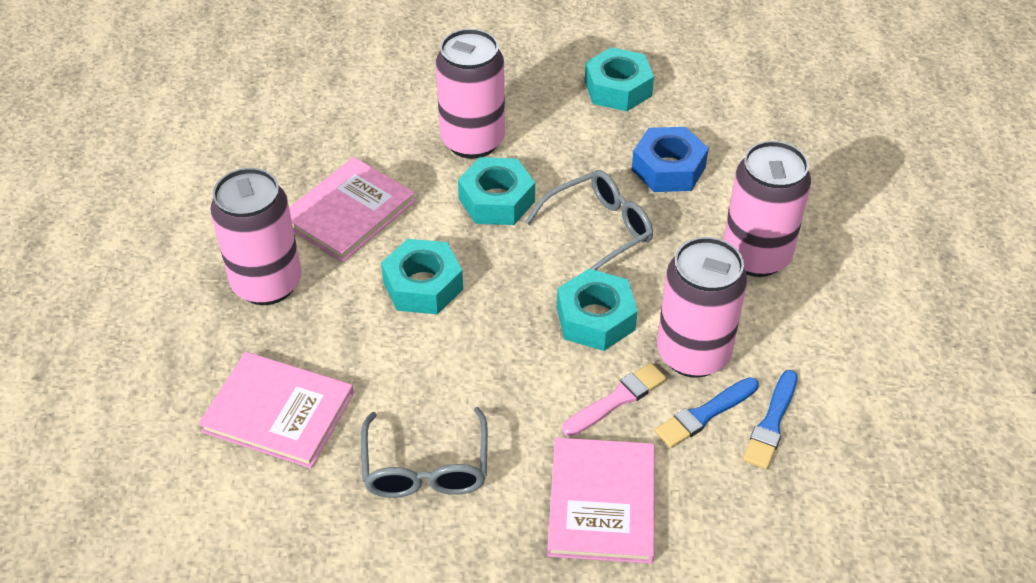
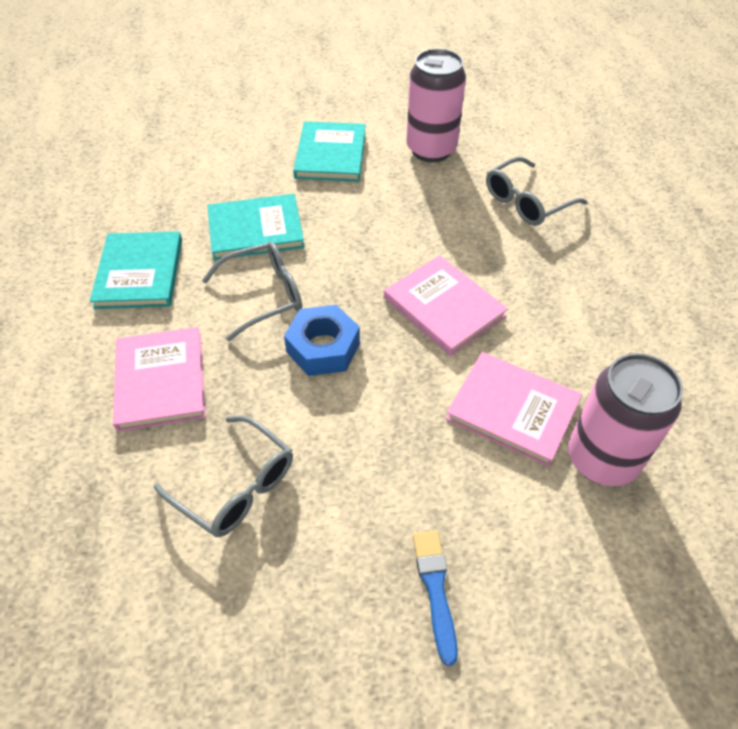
blue brush: [655,377,759,448] [743,370,798,469] = 2 -> [413,530,458,666] = 1
grey glasses: [361,407,488,498] [525,170,653,270] = 2 -> [154,415,293,537] [202,241,302,341] [486,157,587,226] = 3
pink brush: [562,363,667,436] = 1 -> none = 0
pink can: [210,168,302,305] [436,29,505,159] [657,237,747,378] [723,141,811,277] = 4 -> [406,48,466,162] [568,353,683,486] = 2
turquoise book: none = 0 -> [90,231,182,309] [207,194,305,260] [293,121,366,182] = 3
turquoise nut: [381,239,463,314] [458,157,535,225] [557,269,638,351] [585,47,654,111] = 4 -> none = 0

